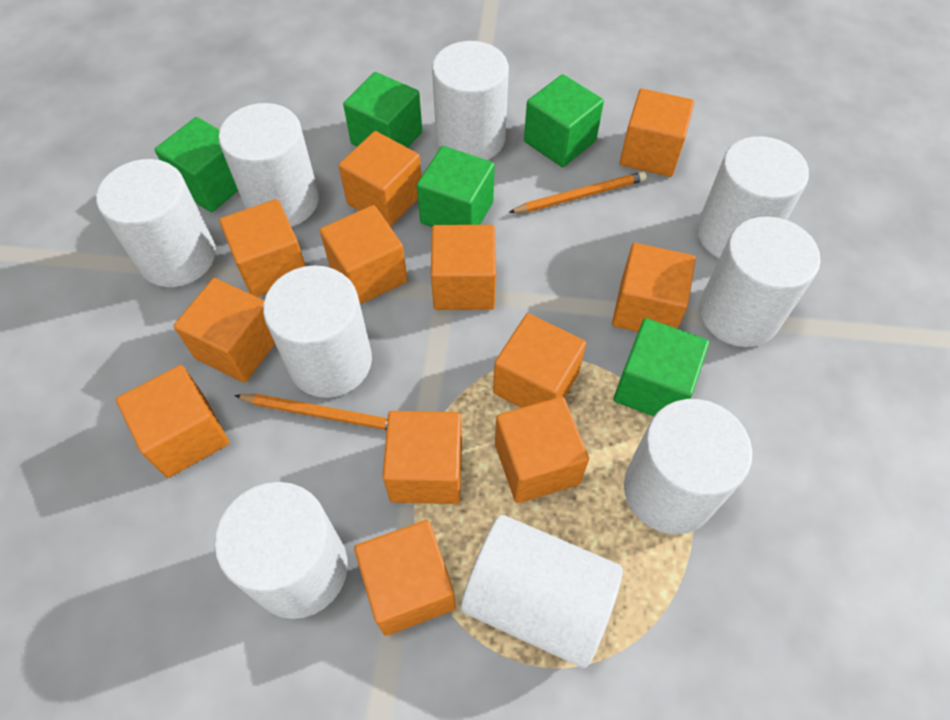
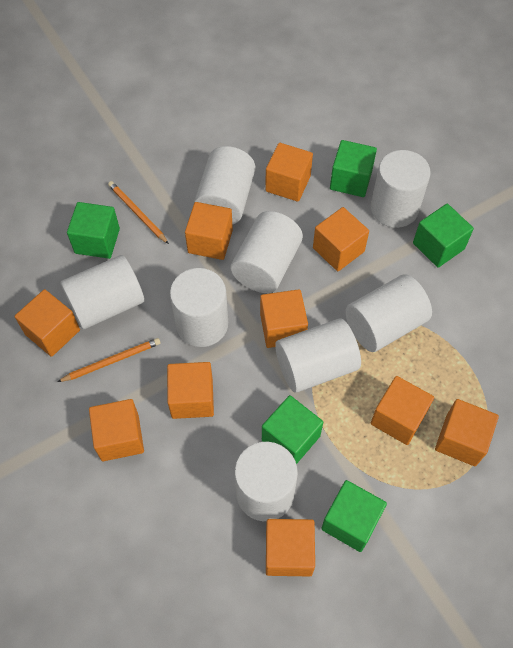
orange cube: [116,365,229,478] [174,278,275,383] [219,199,306,297] [320,205,408,304] [338,131,422,227] [354,520,456,636] [383,411,462,504] [431,225,496,310] [493,313,586,408] [495,397,589,503] [612,243,696,332] [620,89,694,177] = 12 -> [15,289,80,357] [89,399,144,461] [167,362,214,419] [185,202,233,260] [260,289,308,348] [265,143,313,202] [266,519,315,576] [313,207,369,271] [371,376,434,445] [435,399,499,466] = 10
white cylinder: [96,159,216,287] [214,482,348,619] [219,103,319,227] [263,265,372,398] [432,41,509,160] [461,515,623,668] [624,399,752,534] [697,136,809,258] [700,216,820,347] = 9 -> [60,255,144,329] [170,268,228,347] [194,146,256,225] [231,211,303,293] [234,442,298,521] [275,318,361,393] [345,274,432,352] [371,150,431,228] = 8

